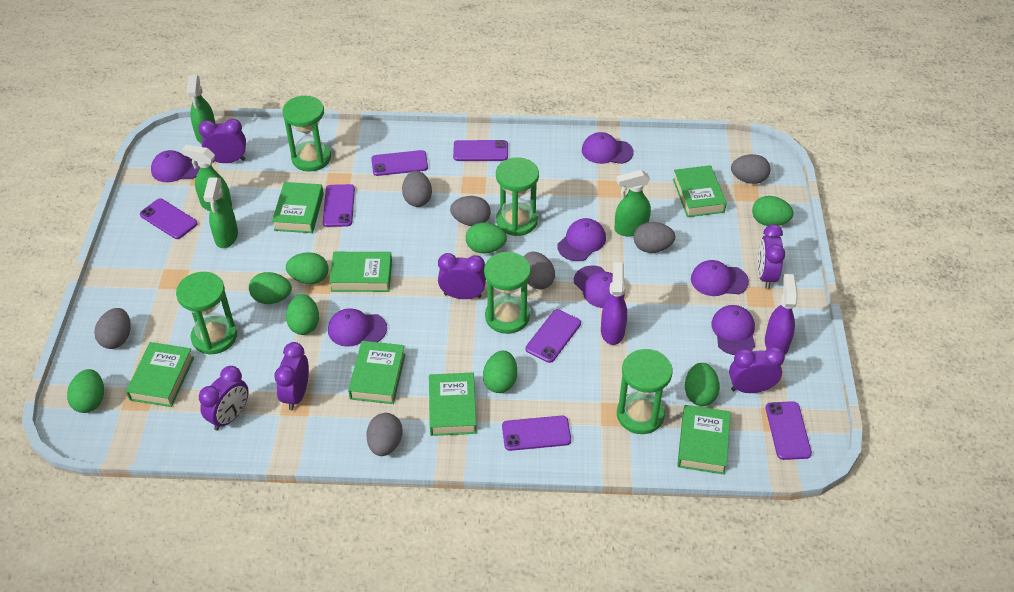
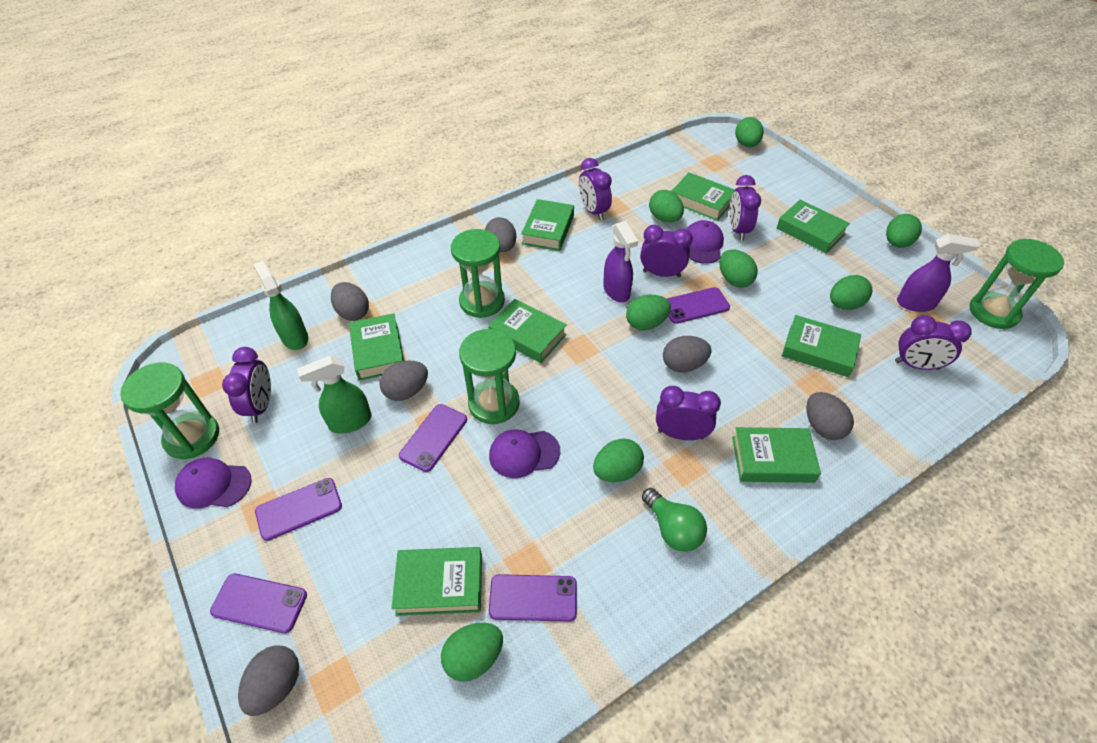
green book: [126,342,194,407] [272,182,324,233] [329,252,392,292] [348,341,405,404] [429,372,477,436] [673,165,727,217] [677,405,731,474] = 7 -> [349,313,404,381] [392,547,482,616] [488,299,567,363] [521,199,574,251] [672,172,735,221] [732,427,821,483] [776,200,850,253] [782,315,861,377] = 8
green hourglass: [176,272,237,355] [282,96,331,172] [484,251,531,334] [496,157,539,236] [617,349,672,434] = 5 -> [120,363,219,459] [451,229,505,318] [459,329,520,424] [970,239,1064,329] = 4
green light bulb: none = 0 -> [642,488,707,552] = 1
green spray bottle: [182,145,232,211] [186,75,216,144] [203,177,238,248] [614,170,651,236] = 4 -> [253,261,308,350] [297,356,372,434] = 2
grey egg: [94,308,131,349] [366,413,403,456] [402,171,432,207] [450,196,491,226] [524,252,555,289] [634,222,676,253] [731,154,771,184] = 7 -> [238,645,299,716] [331,282,369,321] [380,361,428,401] [485,217,516,252] [663,336,712,373] [806,392,854,440] = 6
purple cap: [151,150,200,182] [328,308,387,347] [557,218,606,261] [574,266,625,308] [582,132,634,164] [691,260,749,296] [711,305,755,355] = 7 -> [175,458,251,509] [489,429,560,478] [687,220,724,264] = 3
purple phone: [140,199,198,239] [323,184,355,227] [371,150,428,176] [453,140,508,161] [502,416,571,451] [526,309,581,363] [766,401,812,460] = 7 -> [210,573,307,633] [255,478,342,541] [399,404,467,472] [489,574,577,622] [667,287,730,324] = 5

